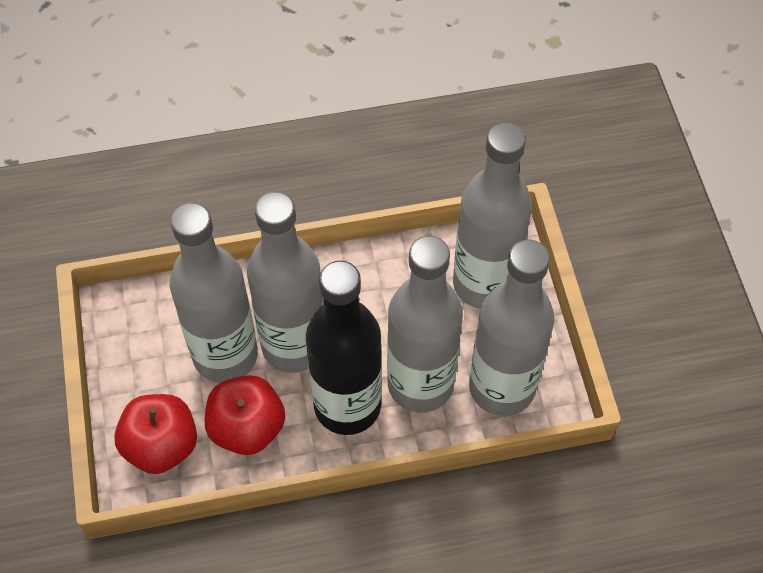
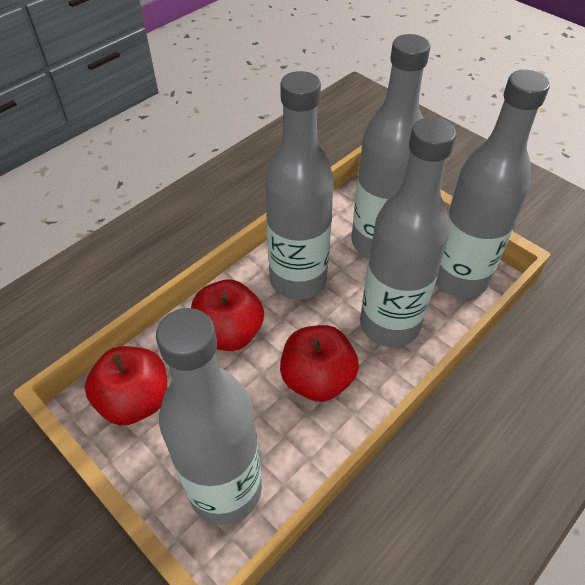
black bottle: [306,261,382,435] = 1 -> none = 0
red apple: [114,394,197,474] [205,375,285,455] = 2 -> [85,346,168,425] [191,280,264,351] [280,325,359,402] = 3

